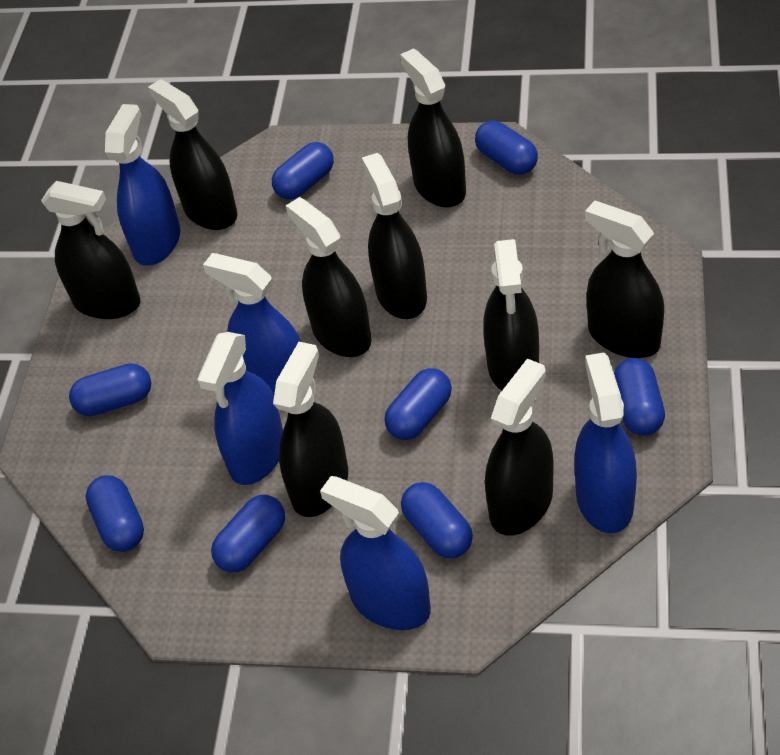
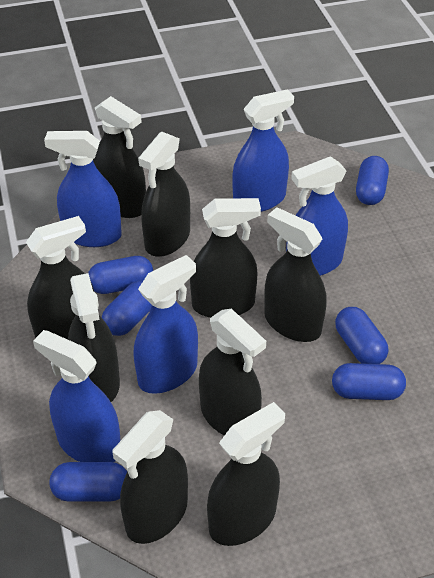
blue capsule: [69,363,151,416] [85,475,144,552] [211,495,285,572] [272,142,334,200] [384,368,452,440] [401,482,473,558] [475,121,538,175] [614,358,665,436] = 8 -> [50,462,127,502] [88,256,153,294] [102,281,151,336] [332,363,406,400] [335,307,388,364] [356,156,389,205] = 6

